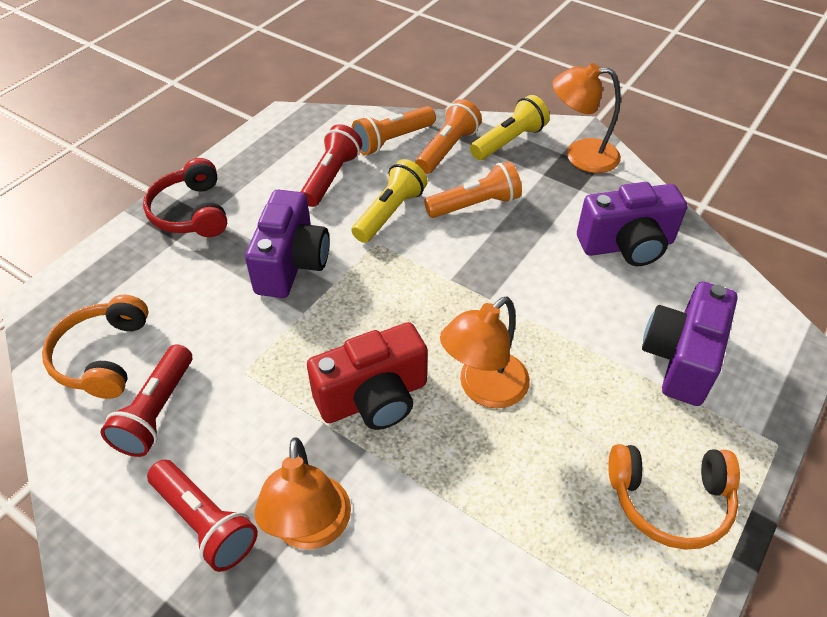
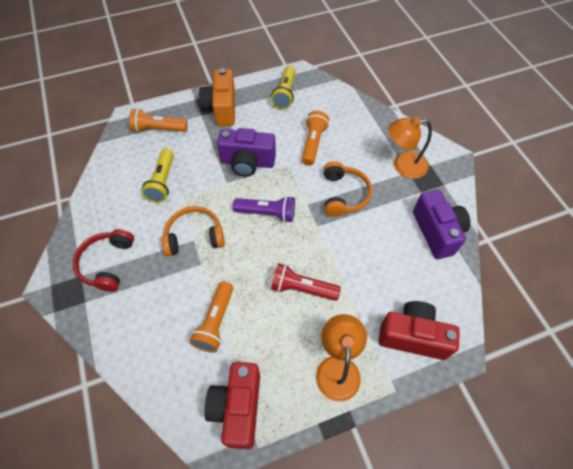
orange camera: none = 0 -> [199,68,235,126] = 1
orange lamp: [254,437,351,550] [440,296,530,409] [552,63,621,173] = 3 -> [316,314,367,402] [388,117,432,179] = 2
purple camera: [245,190,330,298] [577,182,687,266] [642,282,738,406] = 3 -> [217,128,276,176] [413,190,471,259] = 2
purple flashlight: none = 0 -> [233,196,295,223] = 1
red camera: [307,322,428,430] = 1 -> [204,362,260,449] [379,301,460,360] = 2
red flashlight: [101,344,192,457] [147,460,258,572] [301,124,362,207] = 3 -> [271,263,341,301] = 1

